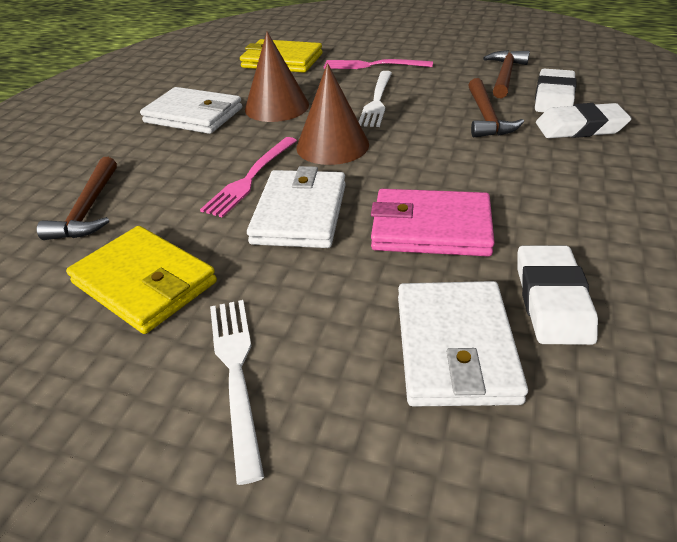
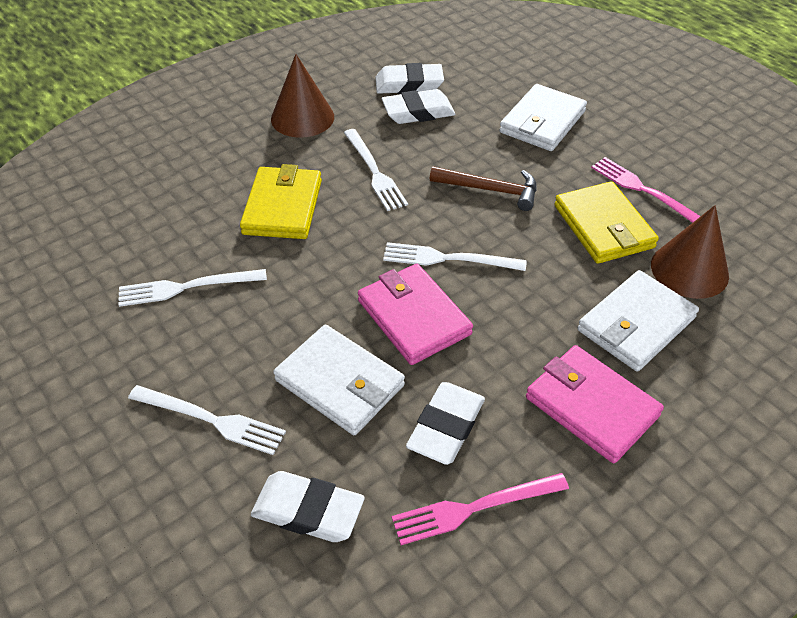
brown hammer: [37,157,117,240] [468,78,524,137] [483,50,530,99] = 3 -> [430,166,537,211] = 1
pink wallet: [371,189,495,256] = 1 -> [358,264,473,365] [526,345,664,463] = 2
white eraser: [517,245,598,345] [535,69,577,112] [536,103,632,138] = 3 -> [251,471,365,542] [375,63,444,94] [382,89,456,124] [406,382,485,465] = 4
white fork: [210,300,264,485] [359,71,392,127] = 2 -> [118,269,267,307] [128,385,286,455] [344,129,408,211] [383,242,527,271] = 4

